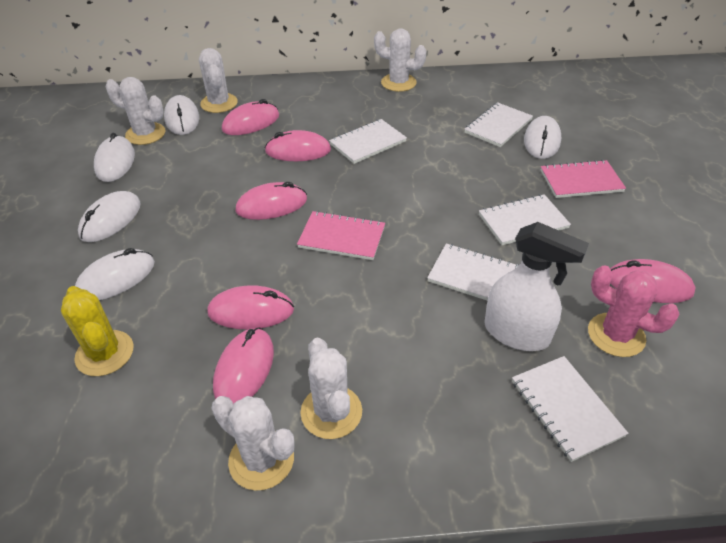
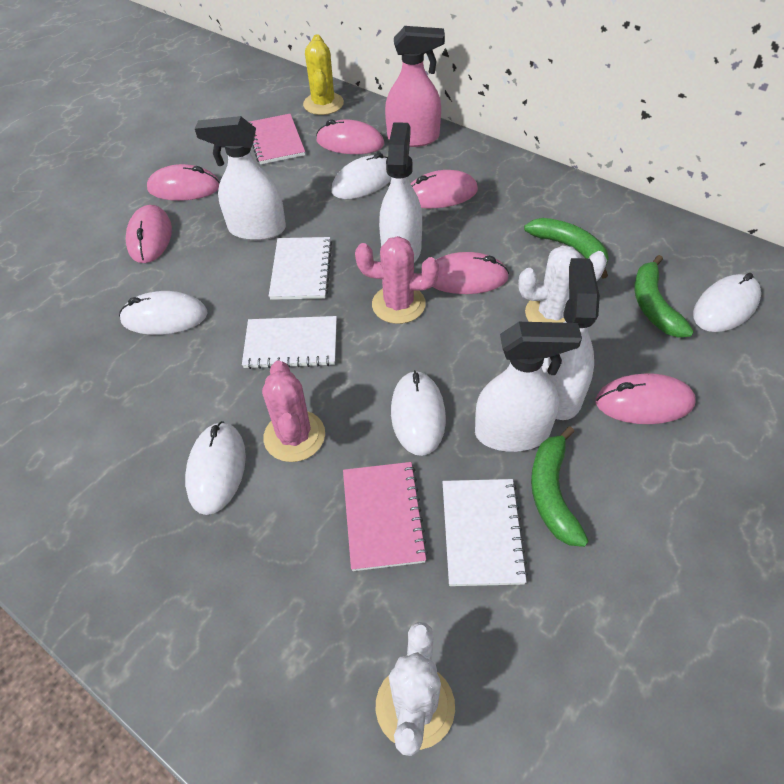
green banana: none = 0 -> [524,218,609,278] [531,426,589,547] [634,255,694,338] = 3
pink cactus: [588,265,679,357] = 1 -> [262,360,325,462] [355,236,439,324] = 2
pink spray bottle: none = 0 -> [385,26,445,147] = 1
white cactus: [106,77,165,145] [199,48,238,113] [211,396,295,491] [301,338,362,439] [374,28,426,92] = 5 -> [376,622,455,756] [518,245,607,323] = 2
white notebook: [329,119,407,164] [427,243,519,301] [464,102,533,147] [479,194,571,245] [512,356,628,462] = 5 -> [242,316,337,369] [269,237,332,300] [442,479,528,586] = 3
white spray bottle: [485,222,589,351] = 1 -> [195,116,286,241] [379,122,422,263] [475,322,582,452] [542,258,600,420] = 4

